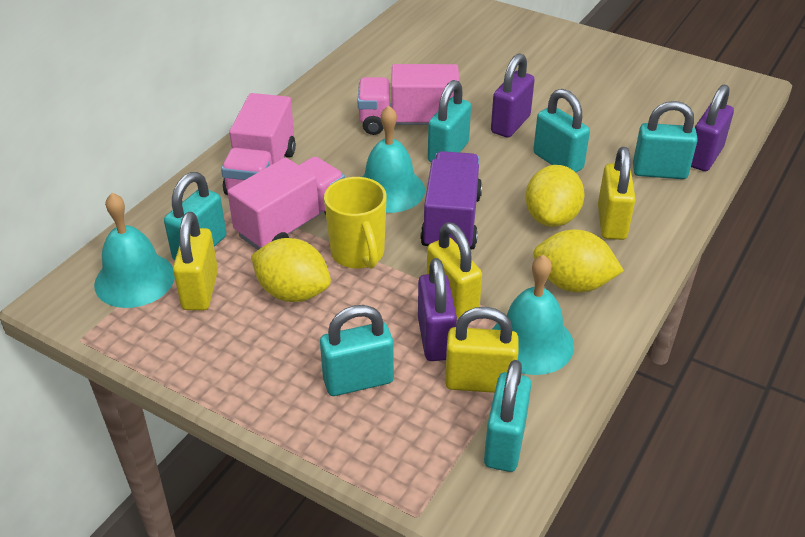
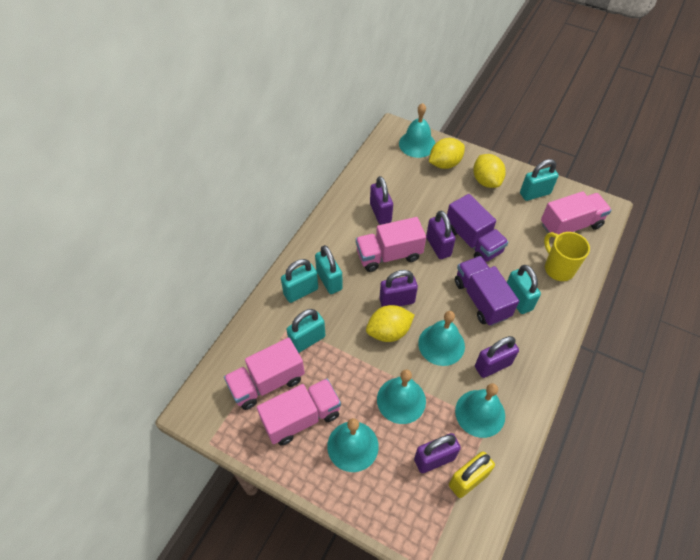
pink truck: [221,93,296,195] [228,157,345,250] [358,64,459,135] = 3 -> [224,337,305,410] [257,379,341,446] [356,217,426,272] [541,191,612,238] = 4
purple padlock: [418,258,457,361] [491,53,535,138] [691,84,734,171] = 3 -> [370,176,393,225] [380,270,418,307] [414,433,461,473] [426,211,456,259] [475,336,519,378] = 5
purple truck: [420,151,482,250] = 1 -> [447,194,508,262] [455,256,519,326] = 2
turquoise bell: [94,193,175,308] [362,105,425,213] [492,255,574,375] = 3 -> [327,418,379,472] [377,370,426,424] [399,103,436,158] [418,311,465,366] [455,383,505,438] = 5
turquoise padlock: [164,172,226,260] [320,305,394,396] [428,80,471,162] [484,360,531,472] [533,89,590,173] [633,101,698,179] = 6 -> [281,259,318,303] [287,309,325,353] [315,245,343,294] [507,265,541,314] [520,159,559,201] = 5
yellow padlock: [173,212,218,311] [427,222,482,321] [445,307,519,393] [598,147,636,240] = 4 -> [449,451,495,498] = 1

